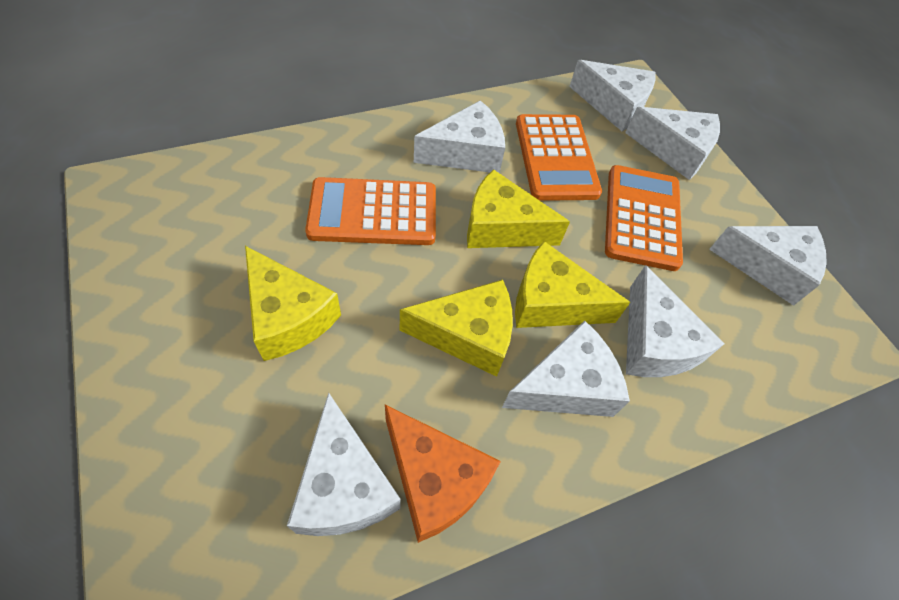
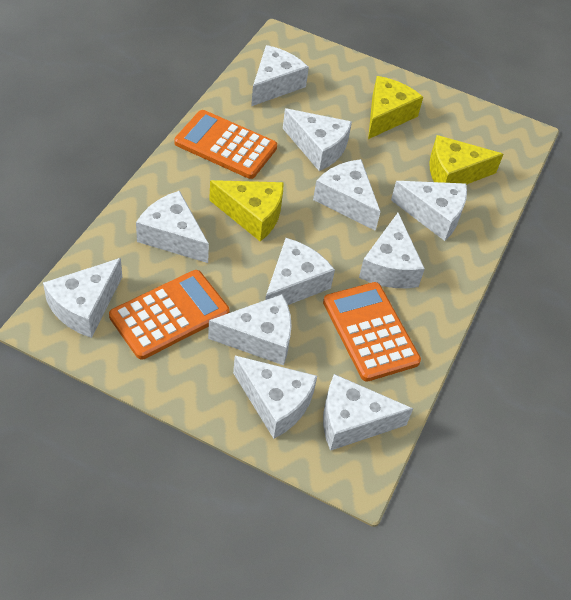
orange cheese: [385,405,501,543] = 1 -> none = 0
white cheese: [287,393,401,536] [414,100,505,173] [502,320,630,417] [569,60,656,131] [625,107,720,180] [626,265,724,377] [709,226,827,306] = 7 -> [43,258,122,338] [136,191,209,263] [208,294,292,365] [233,356,317,439] [251,45,309,106] [265,238,335,305] [283,108,352,171] [313,159,381,231] [323,374,413,451] [359,213,425,288] [391,181,467,241] = 11
yellow cheese: [245,246,341,361] [400,280,513,377] [467,169,570,248] [515,241,630,328] = 4 -> [209,180,284,242] [368,76,423,139] [429,135,503,185] = 3

